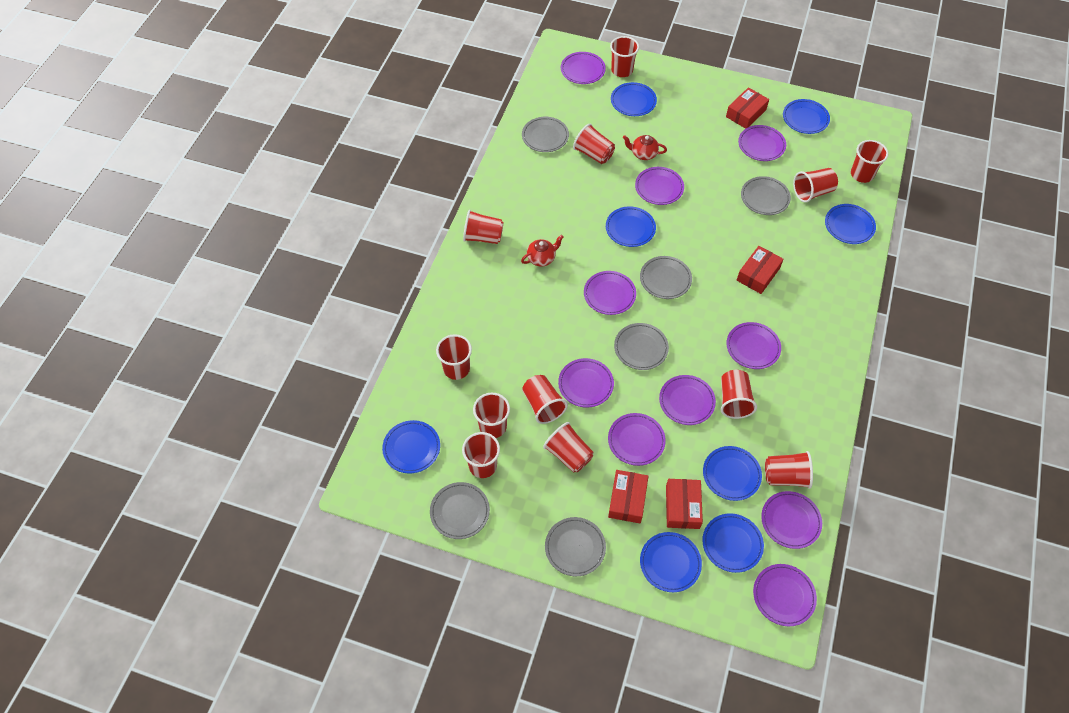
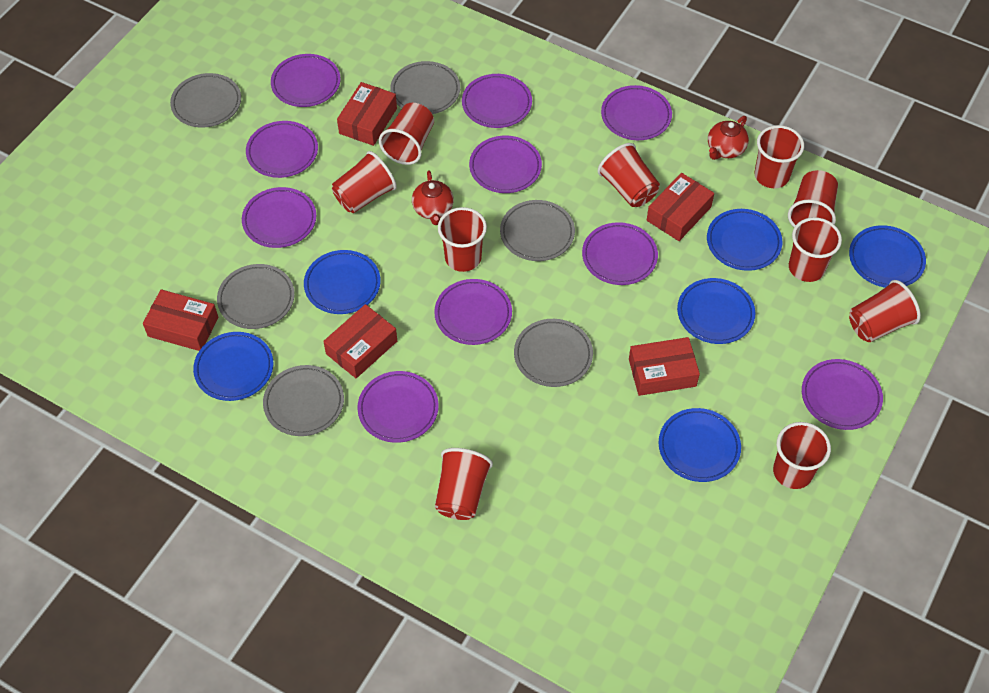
blue plate: [382,420,440,473] [606,206,656,247] [611,82,657,116] [640,532,702,592] [702,513,764,573] [703,446,762,501] [783,99,830,134] [825,204,876,244] = 8 -> [193,332,273,401] [304,250,381,314] [658,408,741,482] [677,278,755,344] [707,209,782,271] [849,225,926,288] = 6
red box: [608,470,648,523] [666,479,703,529] [726,87,769,129] [737,246,784,294] = 4 -> [143,289,218,351] [323,304,397,378] [337,82,397,146] [629,337,700,396] [647,173,714,241] = 5
red cup: [436,334,472,380] [462,432,500,478] [463,210,504,244] [473,393,510,438] [522,375,568,424] [543,422,594,473] [573,124,615,164] [610,36,639,77] [721,370,757,419] [765,451,813,489] [793,168,838,202] [851,140,888,183] = 12 -> [332,151,397,213] [379,103,434,165] [435,448,493,520] [438,207,487,272] [598,143,660,207] [755,125,804,188] [773,422,831,489] [788,170,838,227] [789,217,842,282] [849,280,921,342] = 10

